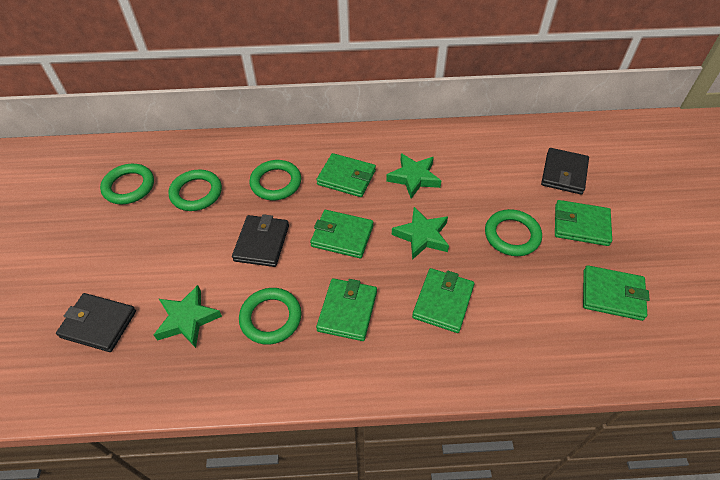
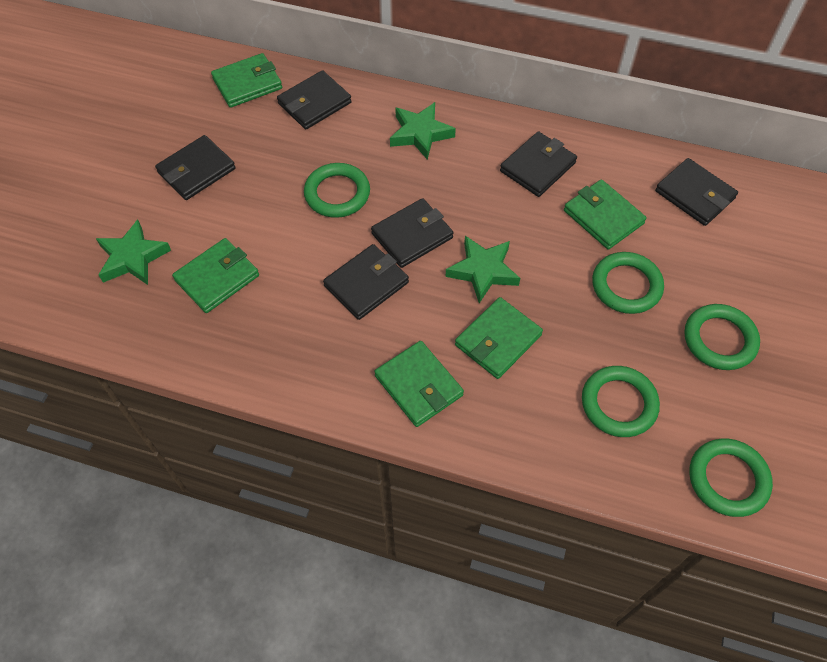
black wallet: [56,293,136,352] [232,214,289,267] [541,148,589,195] = 3 -> [155,135,236,200] [277,70,352,129] [323,244,409,320] [371,198,453,268] [500,131,577,197] [655,158,738,226] = 6
green wallet: [310,210,373,258] [316,153,376,197] [316,278,377,341] [412,268,475,333] [555,200,612,246] [583,265,649,321] = 6 -> [172,238,259,313] [211,53,282,108] [374,341,464,427] [455,297,543,379] [564,179,647,250] = 5

